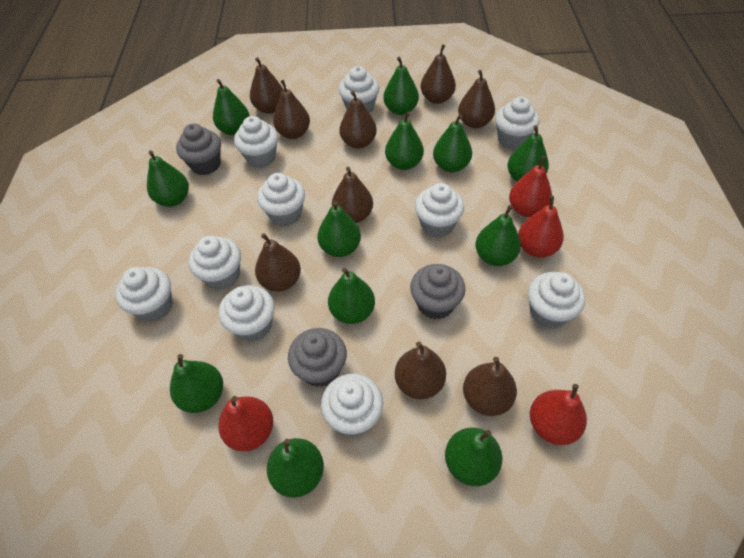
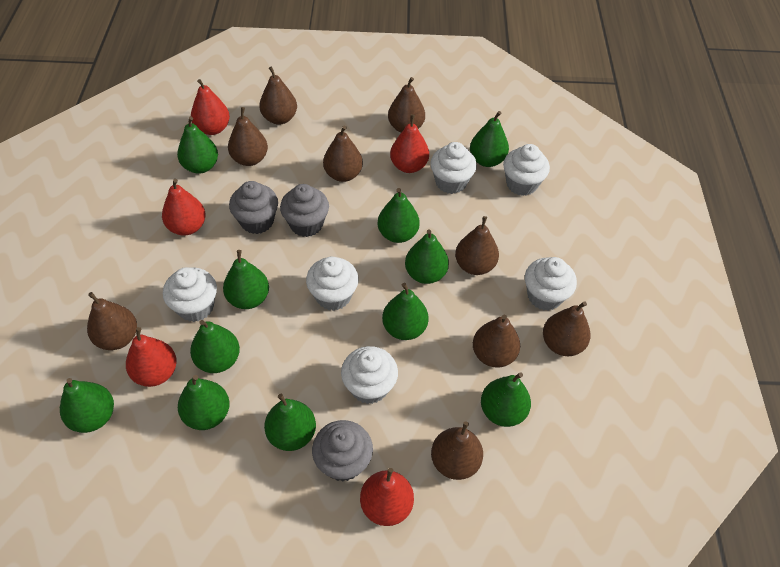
green pear: [147,150,189,207] [170,354,223,413] [213,79,250,135] [267,438,324,498] [318,201,361,257] [328,268,375,324] [383,57,419,115] [385,112,424,170] [433,114,472,172] [445,428,502,486] [475,205,521,266] [508,125,549,182] = 12 -> [60,378,114,433] [177,117,218,174] [178,375,230,430] [190,320,240,373] [223,250,269,309] [264,394,316,451] [378,188,420,243] [382,283,429,340] [405,229,449,284] [470,111,509,167] [481,372,531,427] = 11
red pear: [218,396,273,451] [509,156,552,217] [518,196,564,258] [530,384,587,445] = 4 -> [126,327,177,387] [162,179,206,235] [191,79,230,135] [360,468,414,526] [390,114,429,173] = 5
white cupcake: [115,267,173,322] [189,236,241,290] [219,285,275,341] [234,116,278,168] [257,173,305,226] [321,374,383,436] [338,66,379,113] [415,183,464,237] [495,97,539,149] [528,272,585,329] = 10 -> [163,267,217,322] [306,257,359,311] [341,346,398,404] [430,142,477,194] [503,144,550,196] [525,257,577,311] = 6

